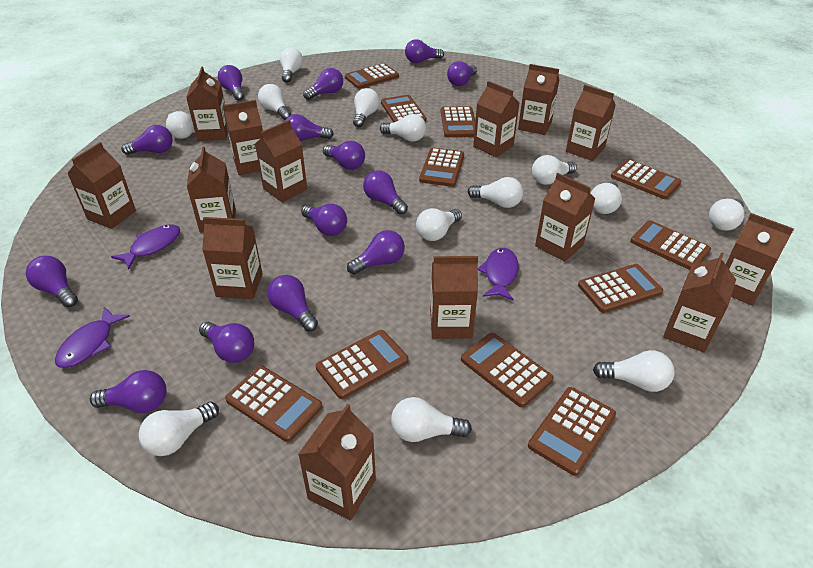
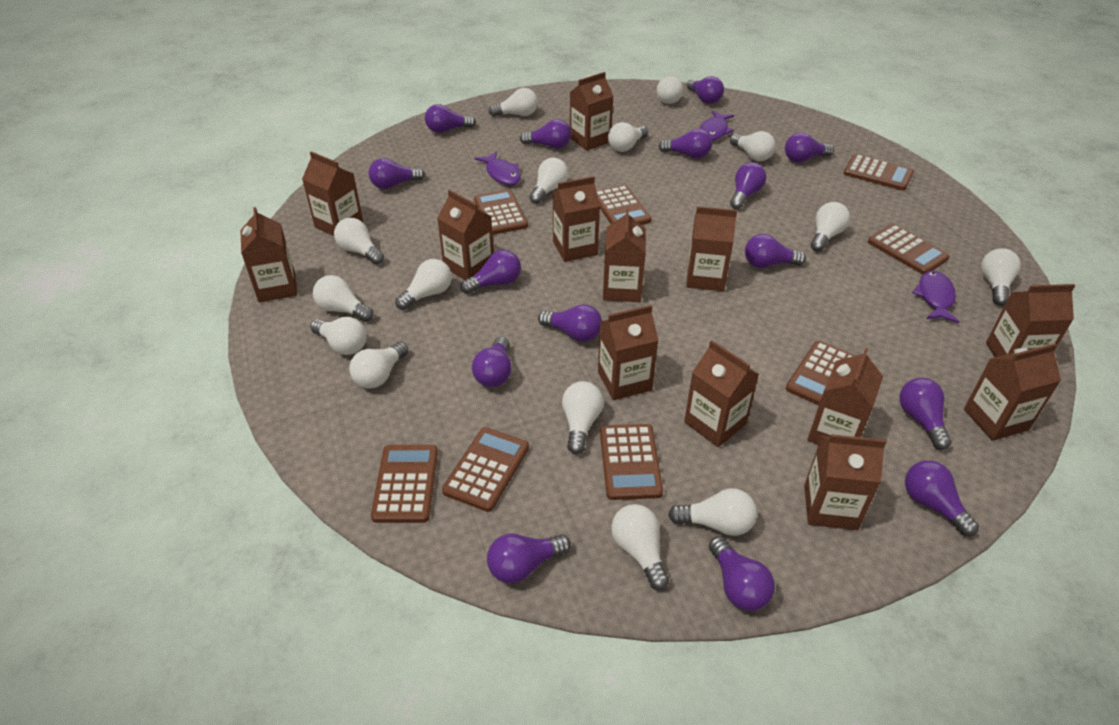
brown calculator: [225,366,322,442] [316,330,408,399] [345,63,399,89] [381,95,426,122] [419,148,464,187] [441,106,475,137] [461,333,553,407] [528,387,616,476] [578,264,663,313] [611,159,682,199] [630,220,711,270] = 11 -> [371,445,438,523] [442,427,529,512] [474,189,528,235] [597,185,652,225] [600,424,663,500] [786,341,856,405] [843,154,914,191] [868,224,950,274] = 8
brown carton: [67,142,136,229] [186,67,228,141] [187,146,236,232] [202,217,263,299] [223,100,263,175] [255,120,307,202] [298,404,376,521] [430,256,478,339] [473,81,519,157] [518,64,559,135] [535,173,596,262] [566,85,616,161] [663,252,736,353] [726,213,794,306] = 14 -> [241,207,297,303] [302,152,363,236] [437,190,494,280] [553,176,600,262] [570,72,613,151] [598,305,659,400] [603,208,646,302] [684,340,759,447] [686,206,737,291] [804,434,887,530] [807,348,883,445] [964,343,1061,441] [986,284,1075,357] = 13
purple light bulb: [26,256,78,307] [90,370,167,413] [121,125,173,155] [199,322,254,363] [218,65,244,101] [267,275,318,332] [284,114,334,141] [301,204,347,236] [303,68,343,100] [323,141,365,170] [347,230,405,275] [363,170,408,215] [405,39,444,63] [447,61,477,86] = 14 -> [368,158,425,189] [425,104,476,133] [461,250,521,294] [472,337,512,387] [487,534,571,584] [520,119,571,149] [538,304,602,342] [658,129,712,159] [687,76,724,104] [709,536,775,611] [730,162,766,209] [745,234,806,268] [785,132,834,163] [899,378,952,450] [905,460,979,537] = 15
white light bulb: [139,402,219,456] [166,111,194,139] [258,84,291,120] [280,47,303,83] [353,88,380,127] [380,114,426,142] [391,397,472,442] [416,208,462,241] [468,177,523,208] [532,155,577,185] [591,181,622,214] [593,350,675,392] [709,199,744,231] = 13 -> [310,317,367,355] [313,275,374,322] [334,218,384,265] [349,342,408,389] [395,259,452,310] [489,88,538,117] [529,158,568,204] [562,381,603,454] [608,122,648,152] [611,504,669,590] [657,76,683,104] [668,488,757,536] [730,131,776,161] [811,202,850,252] [981,248,1021,305] = 15

